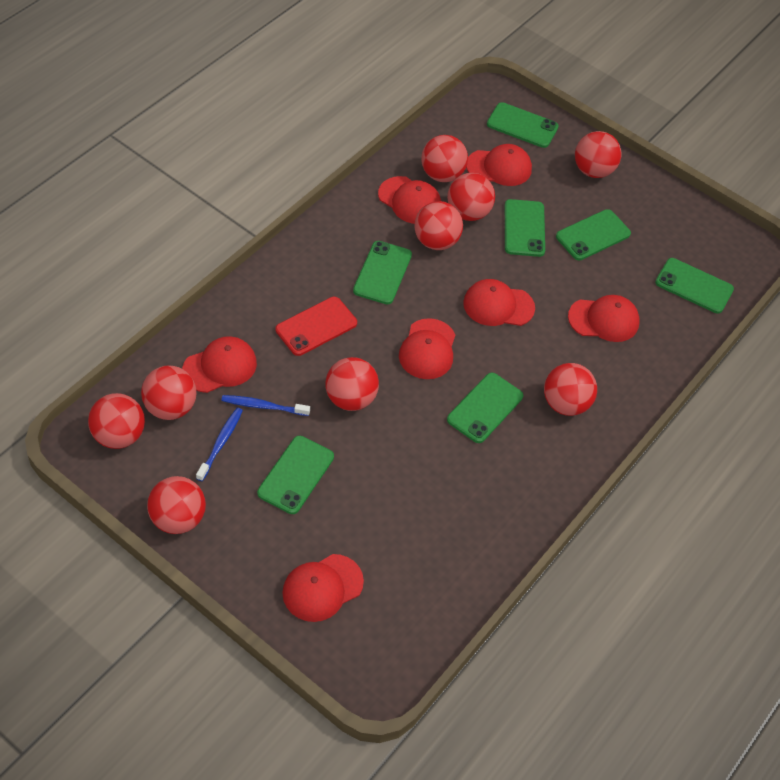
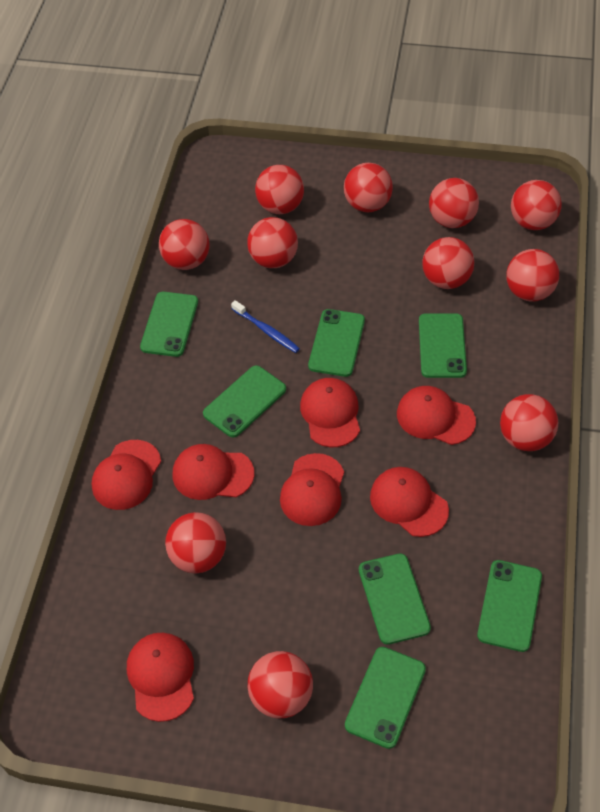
blue toothbrush: [196,408,243,481] [221,395,310,416] = 2 -> [231,300,300,353] = 1
red ball: [88,393,145,449] [141,366,196,420] [147,476,206,534] [325,357,379,411] [414,201,463,250] [421,135,468,182] [447,173,495,221] [544,363,597,416] [575,131,621,178] = 9 -> [159,219,210,270] [165,512,226,573] [247,217,298,268] [248,651,313,719] [255,165,304,214] [344,163,393,212] [422,237,474,289] [429,178,479,228] [500,394,558,451] [506,249,559,302] [511,180,562,230] = 11
red phone: [276,297,357,356] = 1 -> none = 0

